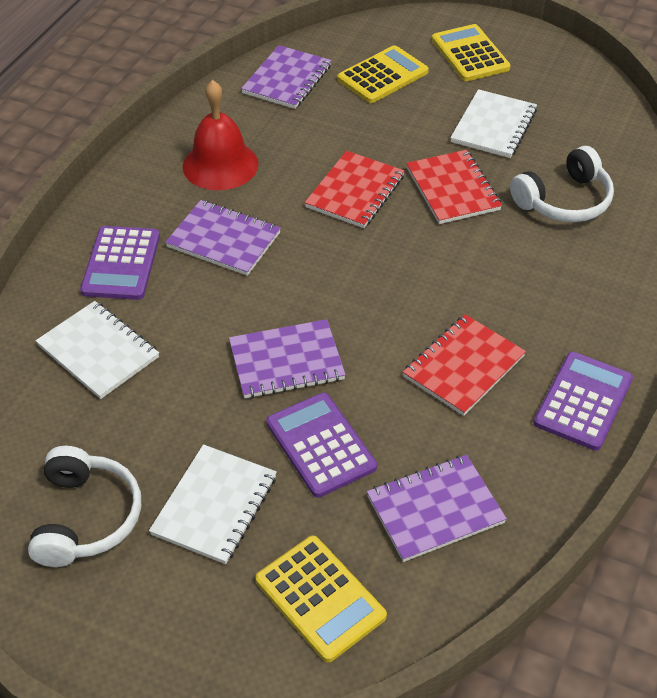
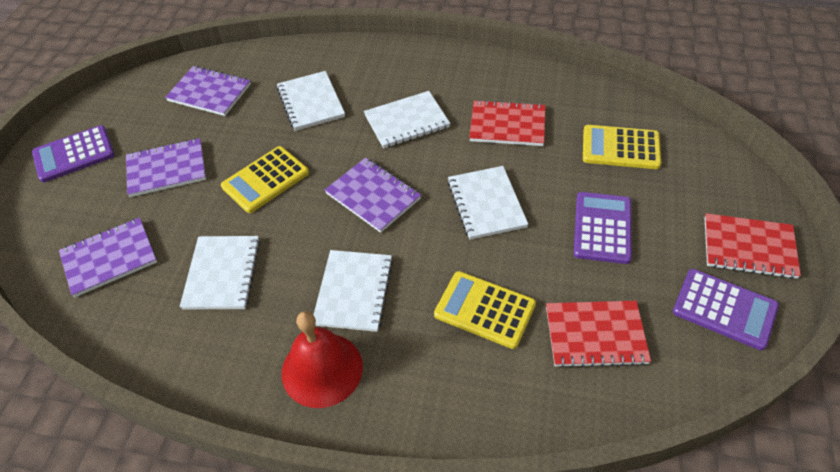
white headphones: [28,446,141,567] [510,146,614,222] = 2 -> none = 0
white notebook: [36,301,159,399] [149,444,277,564] [450,89,537,158] = 3 -> [180,236,260,309] [277,71,345,131] [314,250,393,332] [364,91,450,149] [447,166,528,240] = 5

